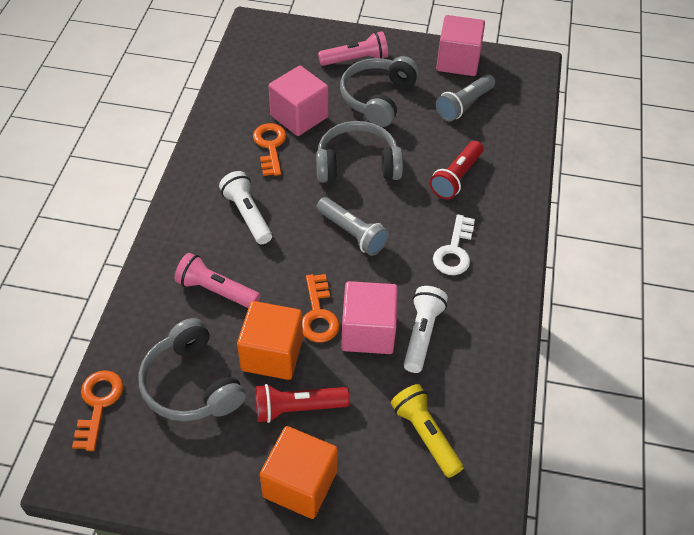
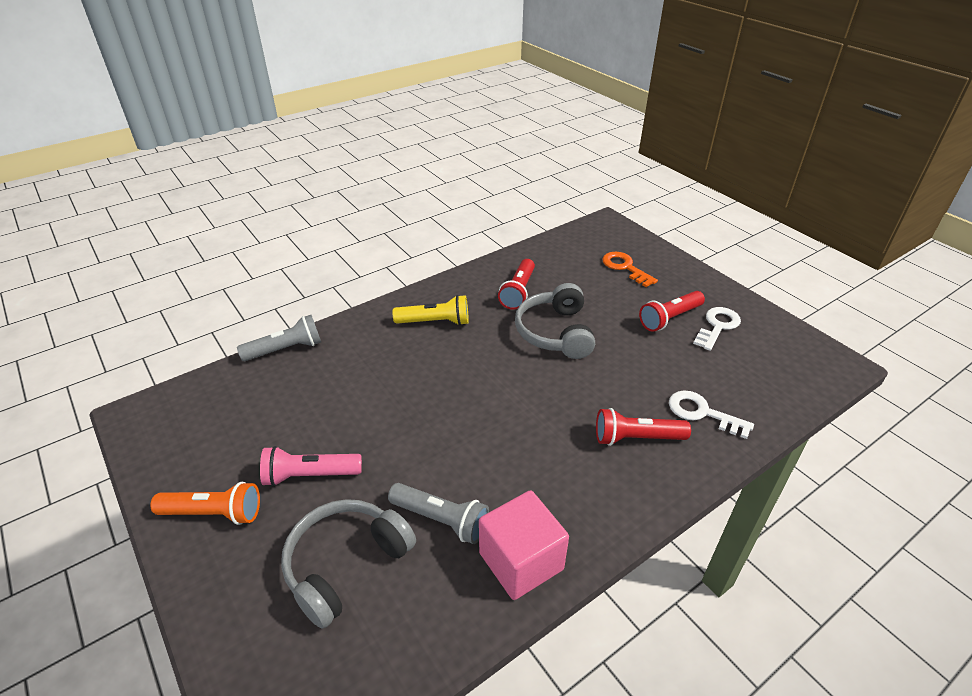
grey headphones: [138,318,246,421] [316,121,403,183] [340,56,420,127] = 3 -> [281,499,416,629] [515,283,595,359] = 2
orange cube: [237,301,303,380] [260,426,338,519] = 2 -> none = 0
orange flashlight: none = 0 -> [150,482,260,525] = 1
orange key: [72,370,123,451] [253,123,287,176] [302,274,340,342] = 3 -> [602,252,658,287] = 1
pink cube: [269,66,329,136] [341,281,398,354] [436,15,485,76] = 3 -> [479,490,569,600] = 1
pink flashlight: [174,253,260,308] [318,31,388,66] = 2 -> [260,446,362,486] = 1
red flashlight: [255,384,350,423] [430,141,483,199] = 2 -> [498,259,535,310] [596,408,691,446] [639,291,705,332] = 3
white flashlight: [219,171,272,244] [404,286,448,373] = 2 -> none = 0
white key: [433,214,475,275] = 1 -> [669,391,754,439] [693,307,741,351] = 2

